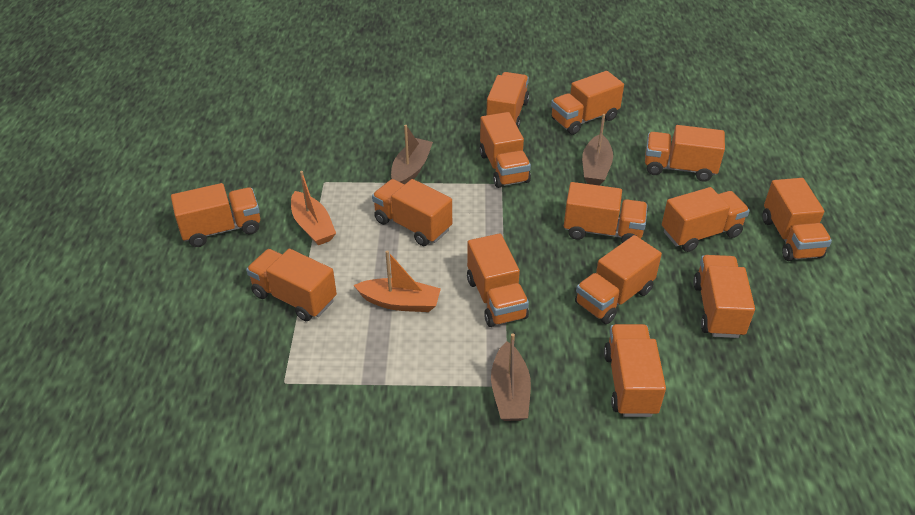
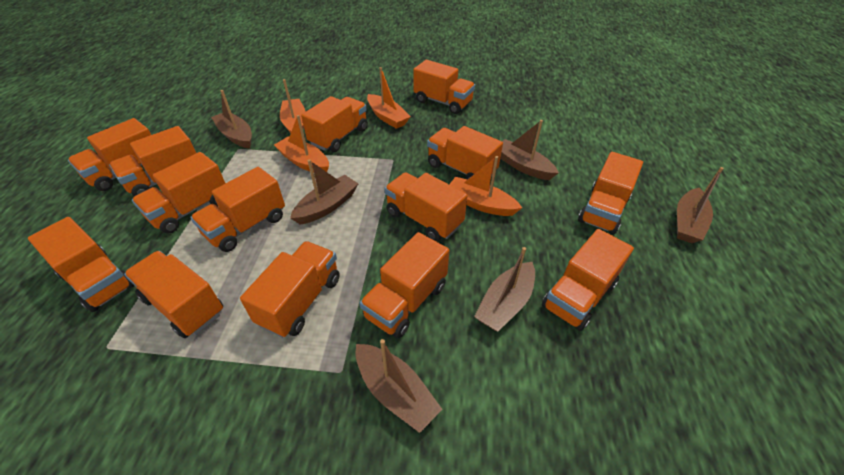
brown boat: [391,125,433,185] [491,334,531,421] [582,114,613,185] = 3 -> [211,90,252,149] [290,159,359,224] [356,339,443,433] [474,247,535,332] [500,120,559,180] [677,167,724,243] = 6
orange boat: [291,171,336,245] [354,250,441,312] = 2 -> [274,115,329,172] [280,79,306,133] [367,67,411,129] [449,156,522,216] = 4

